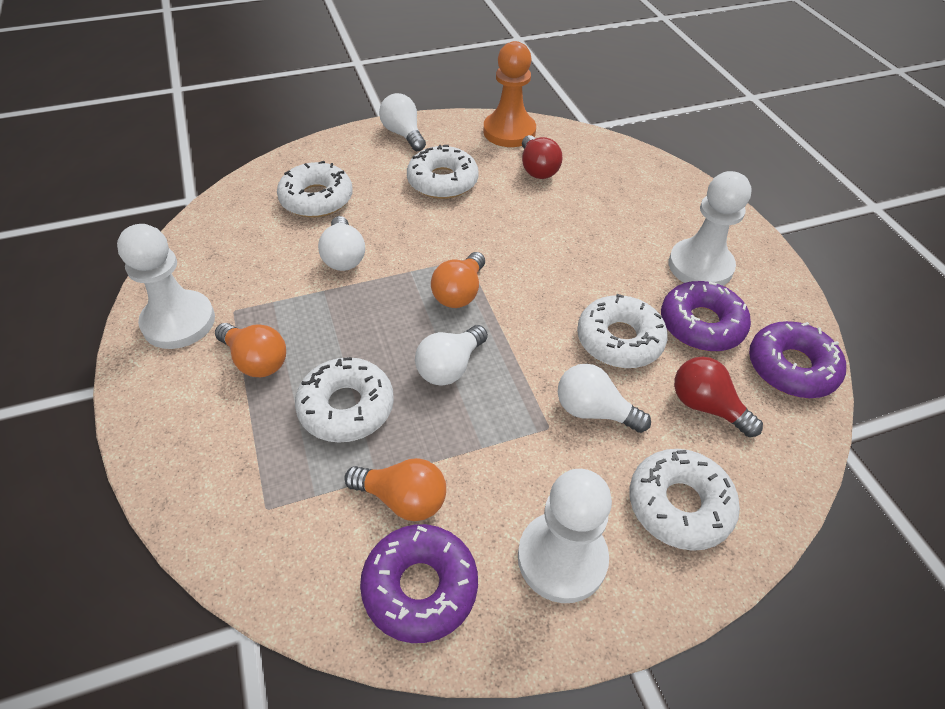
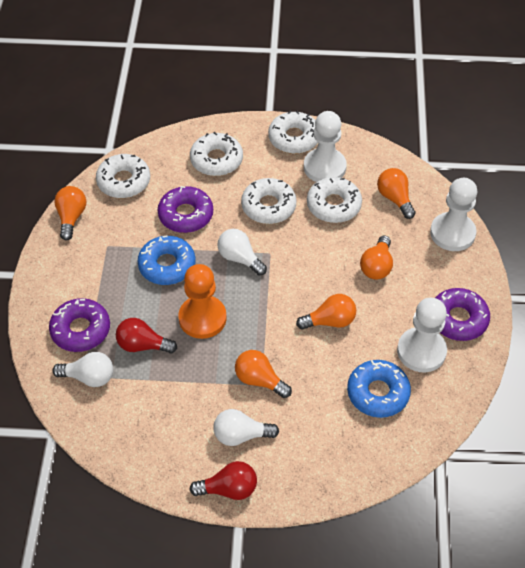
blue donut: none = 0 -> [137,235,196,285] [347,360,411,418] = 2
orange light bulb: [215,323,286,377] [344,458,446,521] [431,252,485,308] = 3 -> [54,186,86,240] [235,350,292,398] [296,294,356,330] [360,235,393,279] [377,168,416,219] = 5
white light bulb: [318,216,365,271] [379,93,426,151] [415,325,488,386] [558,364,651,433] = 4 -> [52,352,113,387] [213,409,279,446] [217,229,267,276] = 3

